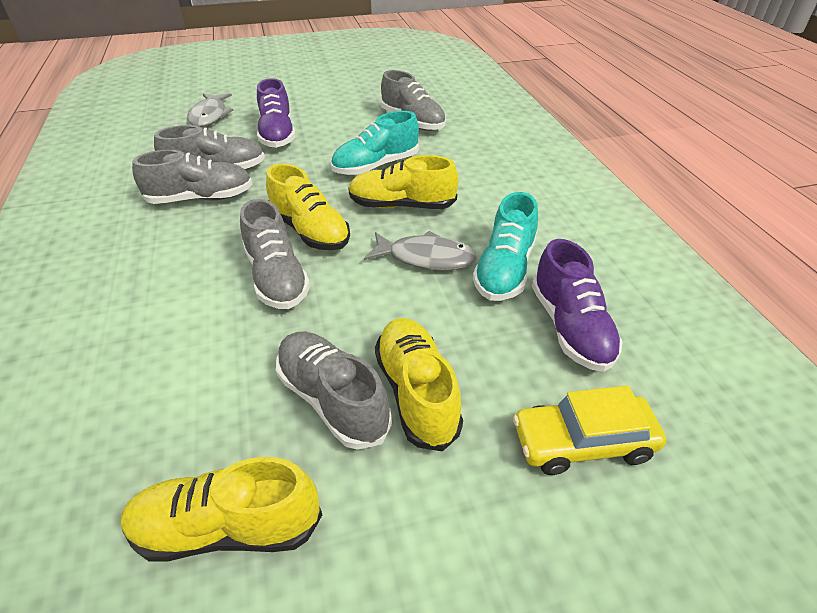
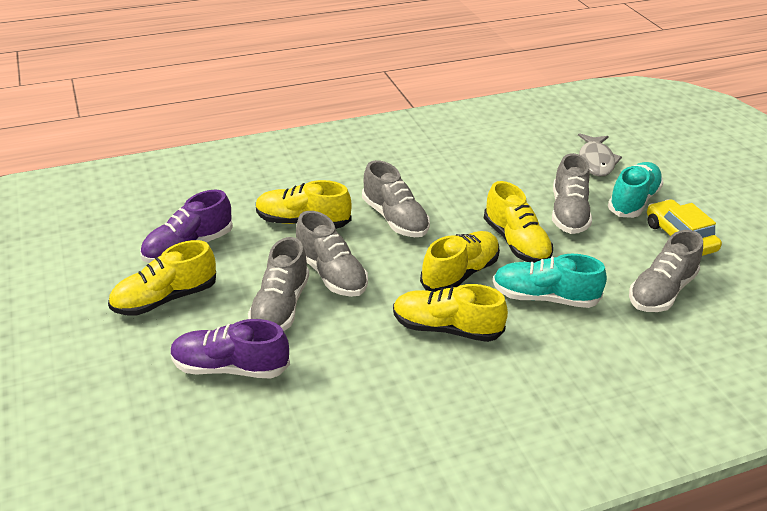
grey fish: [187,93,233,127] [364,231,477,271] = 2 -> [578,133,622,177] = 1
yellow shoe: [121,457,322,561] [266,163,350,250] [348,155,458,209] [375,318,463,451] = 4 -> [108,240,216,316] [256,180,352,229] [393,284,508,342] [420,231,500,292] [484,181,553,263] = 5

